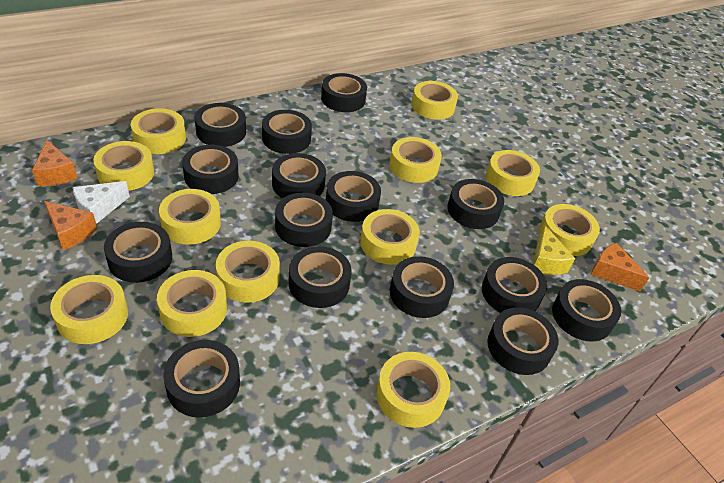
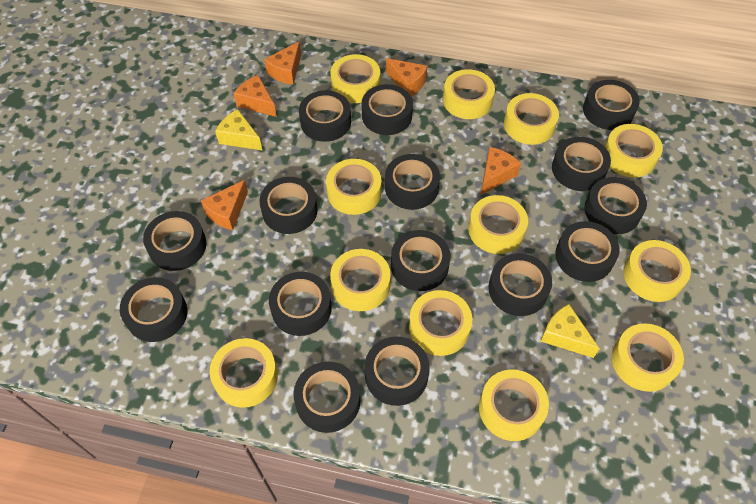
orange cheese: [32,140,78,186] [44,201,97,250] [591,243,649,291] = 3 -> [201,180,248,230] [233,75,277,117] [264,41,301,85] [386,58,427,96] [481,147,521,195] = 5
white cheese: [73,181,130,224] = 1 -> none = 0
yellow cheese: [533,225,575,275] = 1 -> [215,109,262,150] [540,304,600,358] = 2

